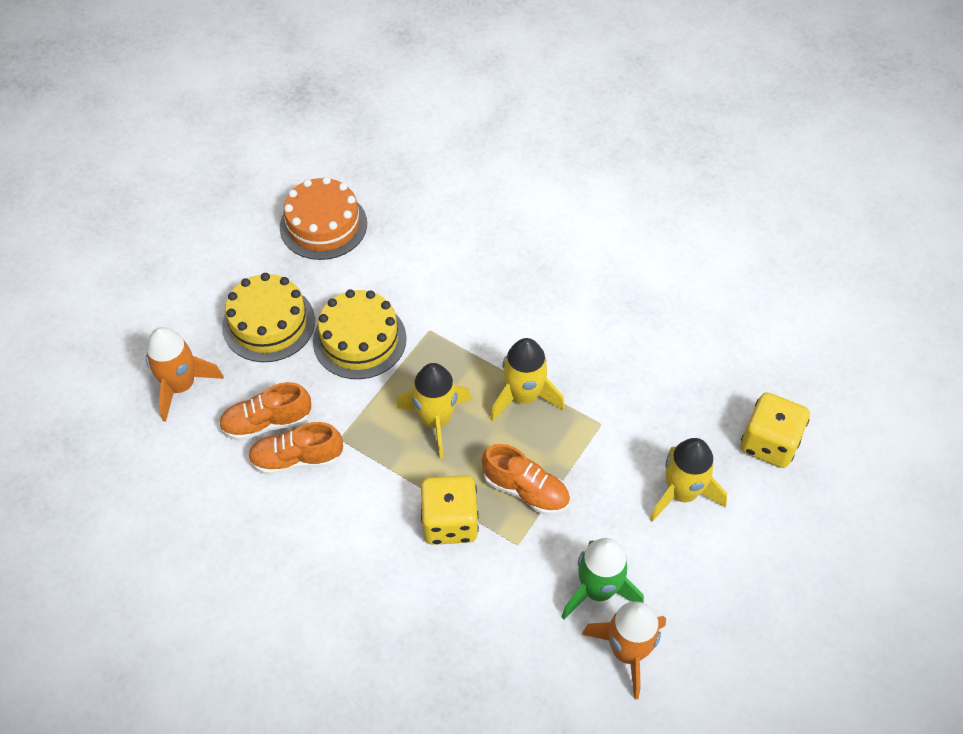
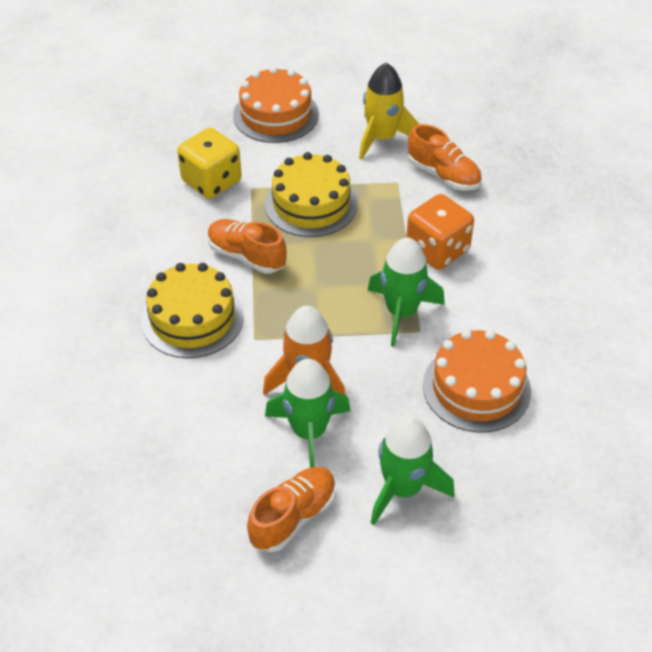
green rocket: [561,538,644,619] = 1 -> [265,359,351,468] [367,238,445,347] [371,416,455,525] = 3
orange cake: [280,177,367,260] = 1 -> [233,66,319,143] [423,330,531,433] = 2
orange dice: none = 0 -> [406,194,474,270] = 1
orange rocket: [146,327,224,422] [582,601,666,700] = 2 -> [263,306,346,395] = 1
yellow dice: [421,475,479,545] [741,392,810,468] = 2 -> [177,128,242,199] = 1
yellow rocket: [396,363,471,459] [490,338,565,421] [650,438,727,522] = 3 -> [359,63,419,160] = 1

